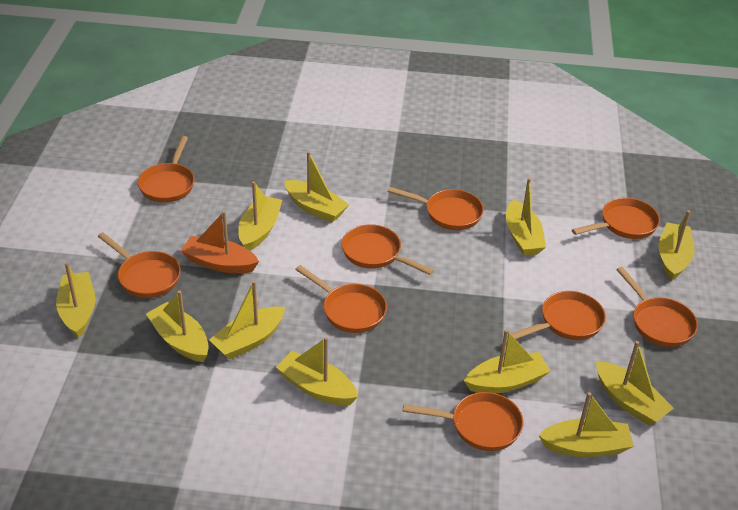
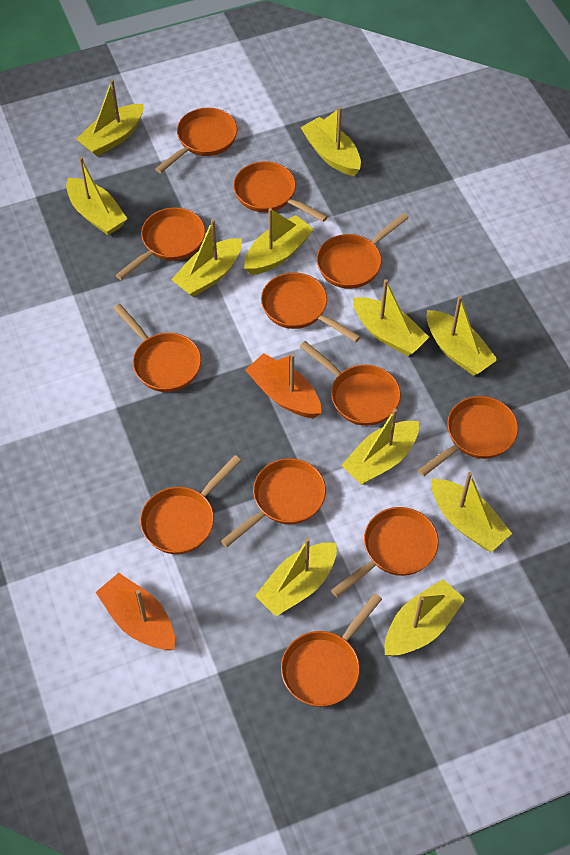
orange boat: [181,211,259,273] = 1 -> [96,573,175,650] [245,353,321,418] = 2
orange pan: [98,232,181,298] [138,136,194,203] [295,265,387,333] [342,224,434,275] [388,187,484,230] [403,392,524,451] [511,291,606,340] [572,198,660,239] [616,267,698,347] = 9 -> [113,304,201,392] [115,207,205,280] [140,455,242,554] [155,108,237,173] [221,458,326,547] [233,161,328,222] [261,272,361,342] [281,593,382,707] [300,341,401,426] [317,213,409,289] [331,507,439,597] [418,396,518,477] = 12

